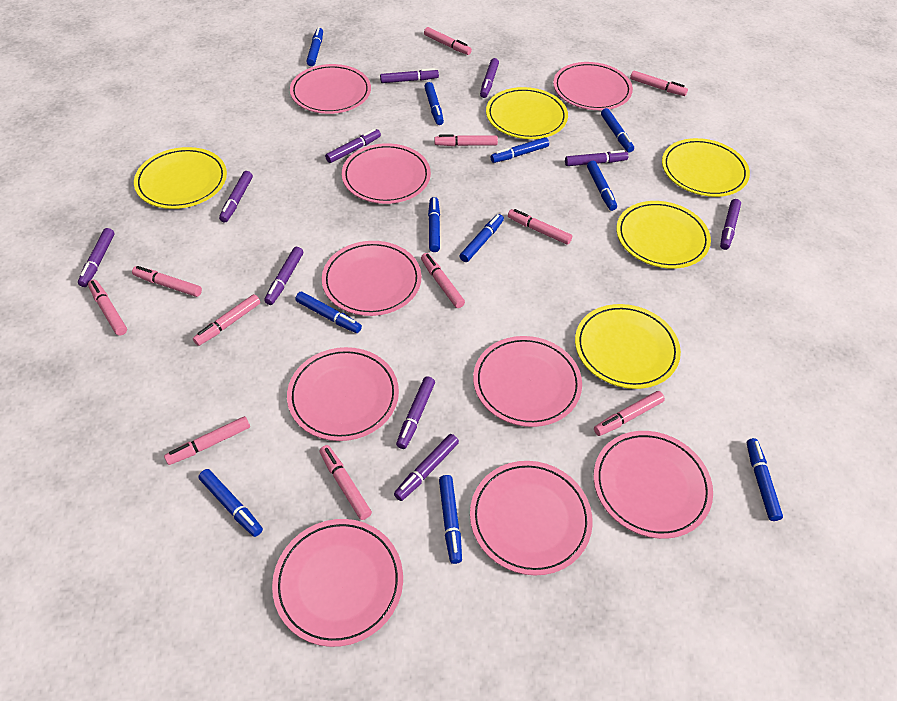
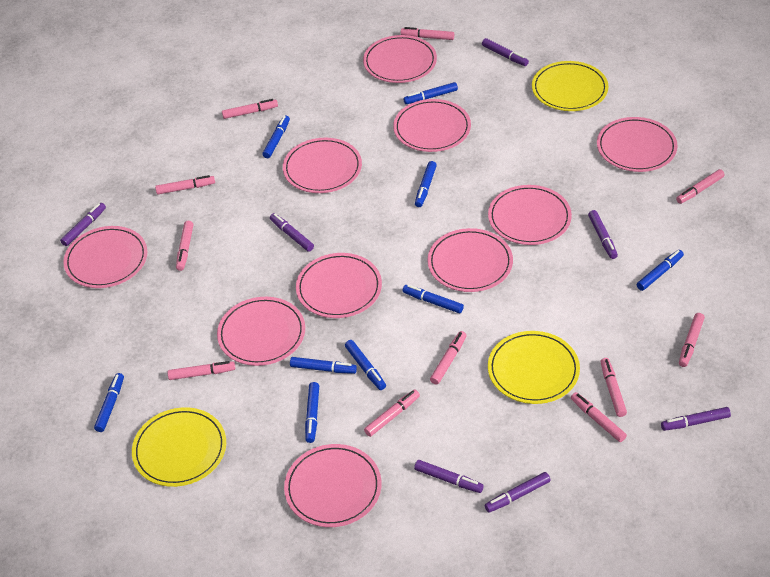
blue marker: [198,469,263,537] [295,292,362,333] [306,27,323,66] [424,82,444,125] [428,197,440,252] [439,475,462,564] [460,214,504,262] [490,137,549,163] [587,161,617,211] [601,108,634,152] [747,438,783,521] = 11 -> [94,373,124,432] [262,115,290,158] [290,357,357,374] [305,382,319,443] [345,340,386,390] [403,82,458,104] [403,285,464,313] [415,161,437,207] [637,250,684,291] = 9
pink plate: [272,519,403,647] [287,347,399,441] [290,64,371,114] [322,241,421,316] [342,143,431,204] [470,461,593,575] [473,336,582,427] [553,62,633,110] [594,431,713,539] = 9 -> [63,226,147,288] [217,297,305,366] [283,138,362,193] [284,444,381,527] [296,253,382,318] [363,35,437,83] [393,99,471,152] [427,228,513,292] [488,185,572,245] [597,117,677,172] = 10
purple marker: [78,228,115,287] [219,171,253,223] [264,247,303,305] [325,129,381,163] [380,68,439,83] [394,434,459,501] [396,376,435,449] [480,58,499,98] [565,150,629,166] [720,199,741,250] = 10 -> [60,203,106,246] [270,213,314,252] [414,460,484,493] [482,38,529,66] [485,472,551,513] [588,210,618,259] [661,407,731,431] = 7
yellow plate: [134,147,227,209] [486,87,568,139] [575,304,681,389] [616,201,711,269] [662,138,750,197] = 5 -> [132,408,226,487] [488,331,580,404] [532,61,608,111] = 3

